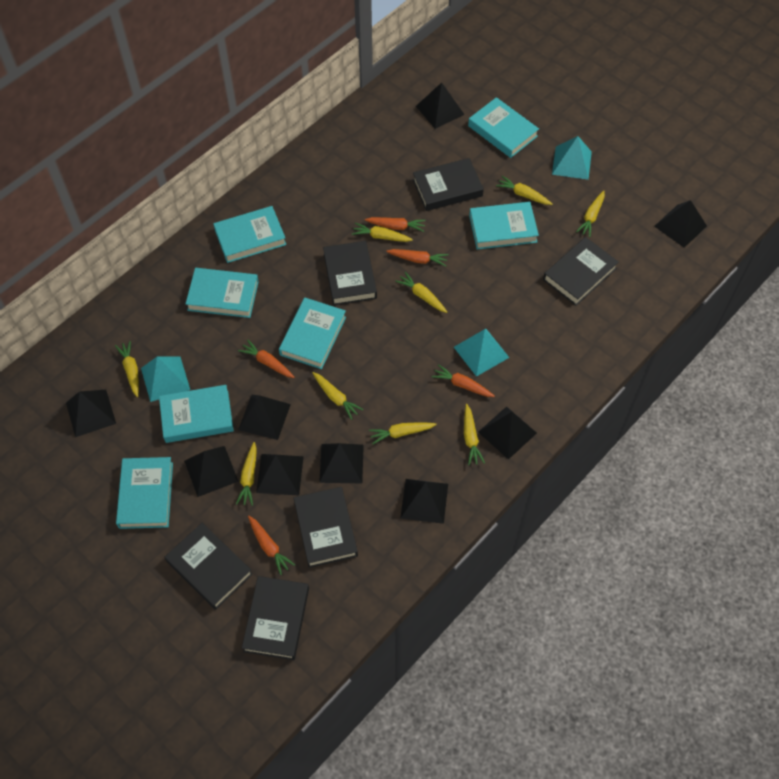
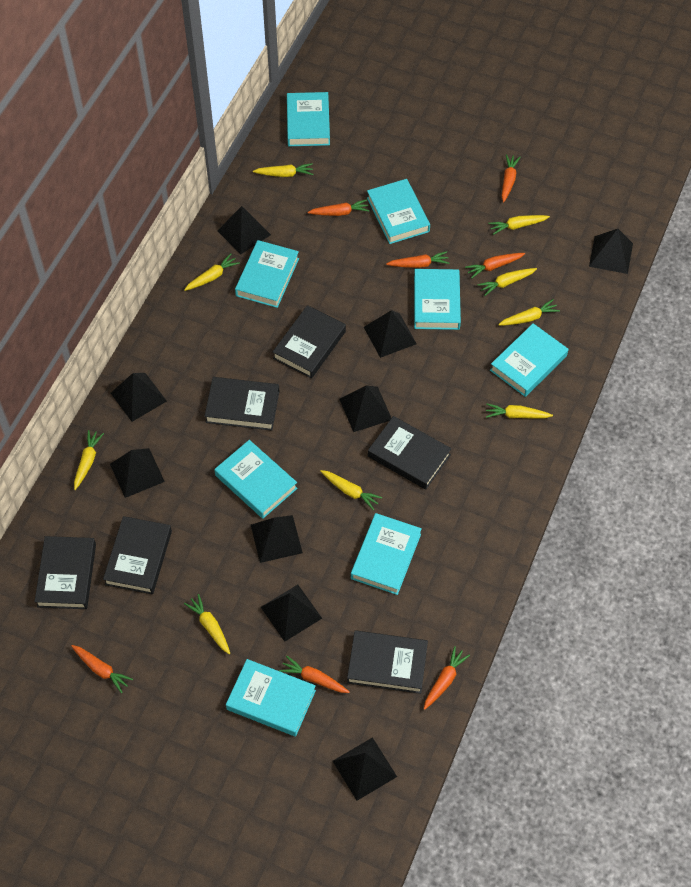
orange carrot: [238,339,294,378] [248,516,295,575] [365,217,426,232] [386,249,448,266] [432,364,495,397] = 5 -> [71,645,133,693] [279,656,350,693] [308,199,370,216] [386,251,450,268] [424,646,470,710] [465,253,525,279] [502,154,520,202] = 7
turquoise book: [116,457,173,529] [159,385,234,443] [186,268,259,318] [213,206,286,263] [279,297,346,369] [468,97,539,158] [469,202,539,250] = 7 -> [214,440,298,519] [226,659,316,737] [235,240,299,308] [287,92,330,146] [351,513,422,595] [367,179,430,244] [414,269,461,330] [490,323,569,397] = 8
turquoise pyramid: [141,356,190,402] [454,329,509,377] [552,136,592,180] = 3 -> none = 0

